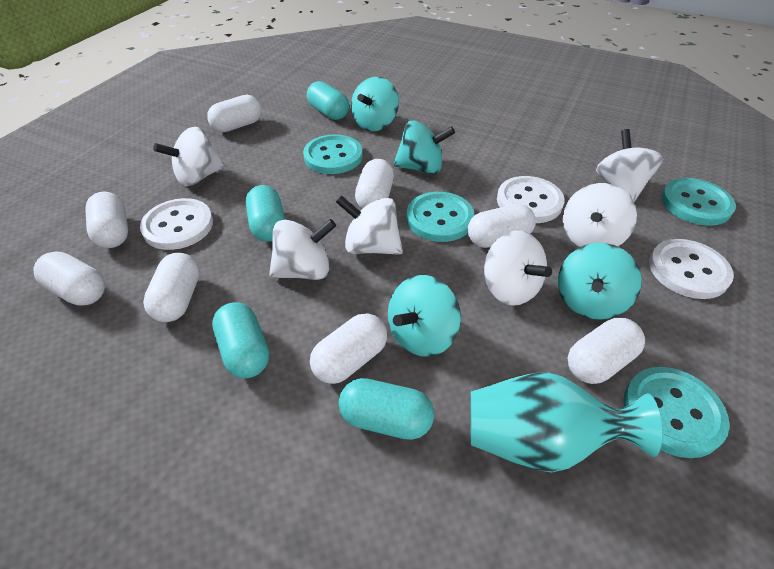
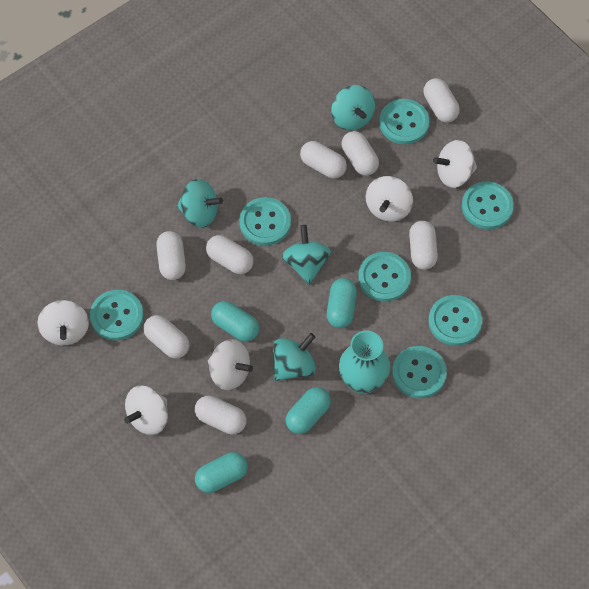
turquoise button: [303,134,363,174] [406,192,475,242] [624,367,730,458] [661,178,736,226] = 4 -> [90,290,144,340] [239,197,291,246] [358,252,411,302] [379,99,430,145] [392,346,447,398] [428,295,482,346] [462,181,514,229] = 7
white button: [140,198,213,250] [497,176,565,223] [649,239,734,299] = 3 -> none = 0
white spinning top: [153,127,225,186] [269,219,336,280] [336,195,403,255] [484,230,552,306] [563,183,637,247] [596,129,663,202] = 6 -> [37,300,89,345] [124,385,168,435] [208,339,253,390] [365,176,413,222] [433,140,477,188] = 5

